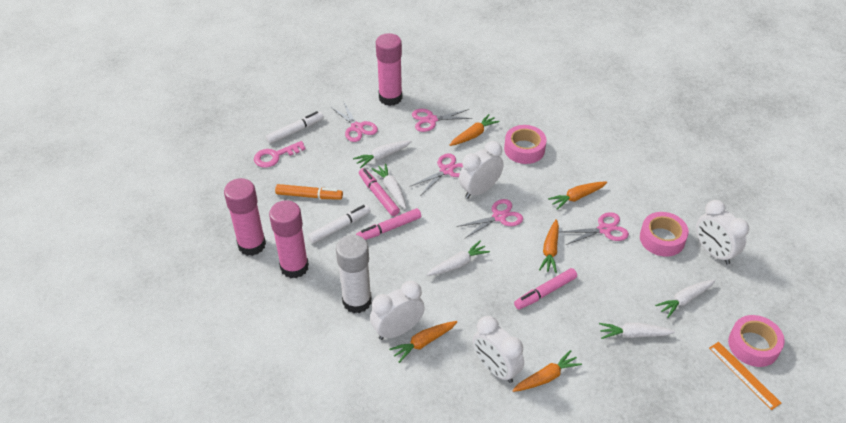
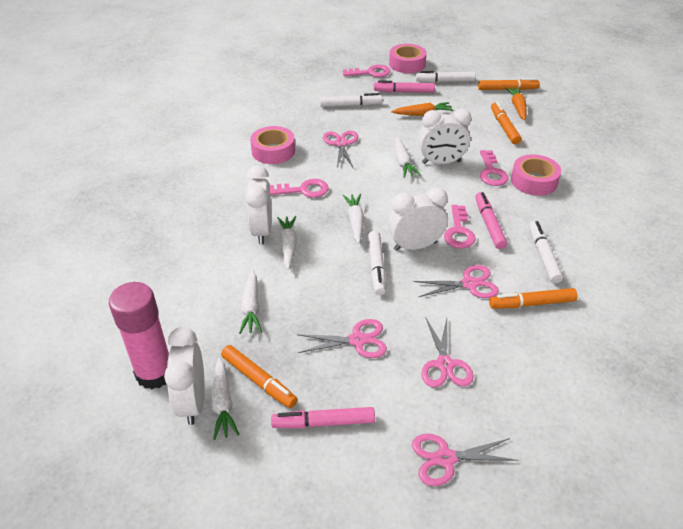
orange carrot: [389,321,457,363] [450,114,500,146] [512,350,582,392] [539,219,559,273] [548,182,607,210] = 5 -> [391,102,453,116] [506,87,527,120] = 2
orange marker: [275,184,343,200] = 1 -> [221,345,297,408] [478,78,540,90] [489,288,578,309] [491,102,521,144] = 4
orange ruler: [709,342,781,410] = 1 -> none = 0
pink glue stick: [224,178,266,256] [269,200,309,278] [376,33,402,106] = 3 -> [109,282,169,389] = 1
pink key: [254,141,306,168] = 1 -> [269,179,329,198] [343,64,391,77] [444,205,476,249] [480,150,509,186] = 4
white glue stick: [336,235,372,313] = 1 -> none = 0
white marker: [266,111,324,144] [308,205,370,244] = 2 -> [320,93,383,107] [368,231,386,295] [415,71,476,82] [529,221,563,283] = 4

